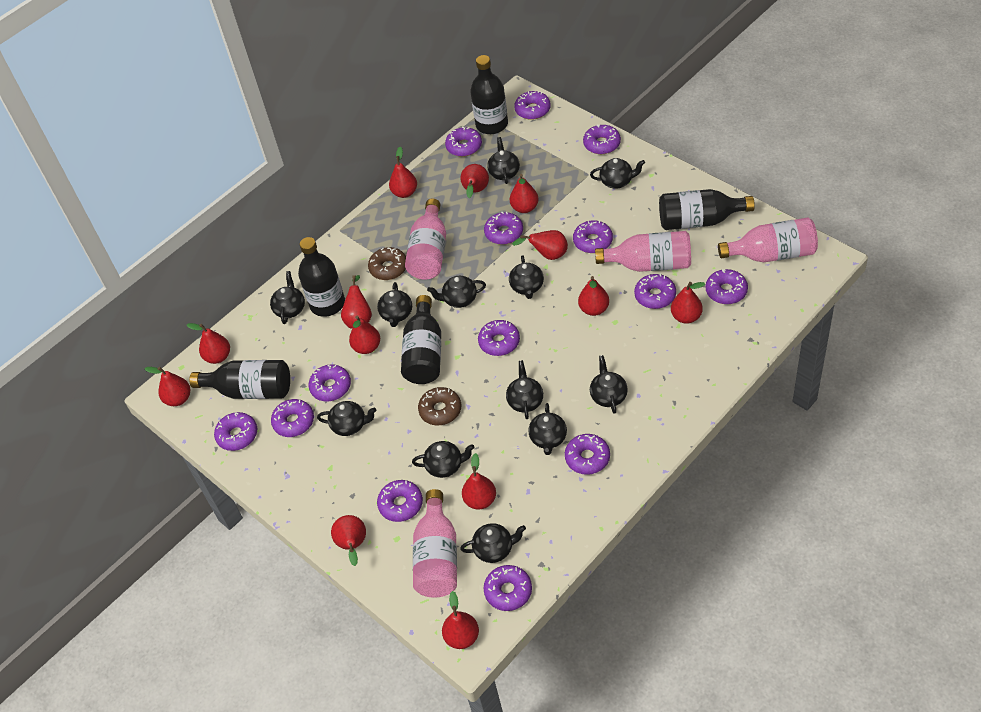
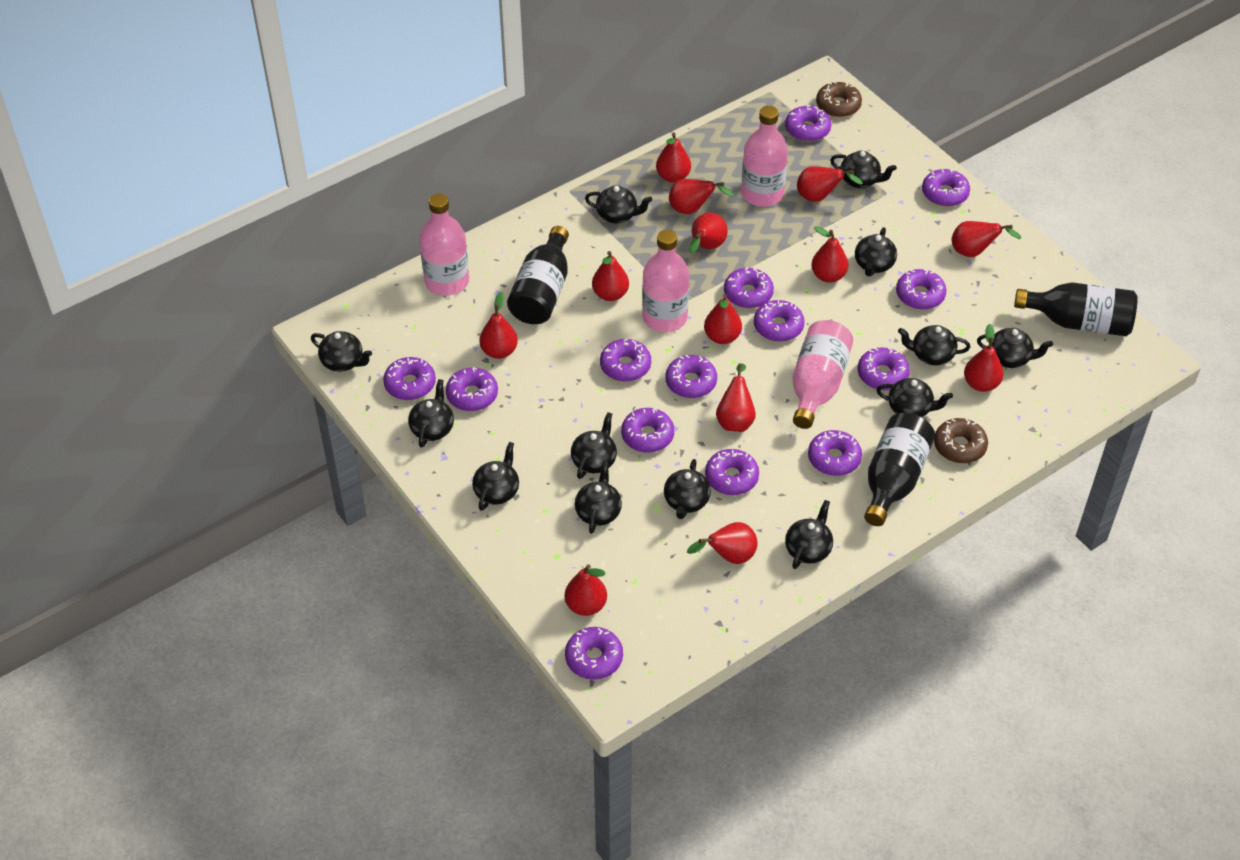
black bottle: [189,360,290,399] [298,237,345,317] [401,295,441,384] [470,55,508,134] [659,189,755,230] = 5 -> [507,226,569,324] [864,413,935,526] [1014,282,1138,336] = 3
black teapot: [270,271,305,324] [317,401,376,436] [377,282,412,327] [412,441,475,478] [427,276,486,308] [460,523,526,563] [487,137,520,184] [506,360,543,419] [509,255,544,299] [528,403,567,455] [590,158,645,189] [590,355,628,414] = 12 -> [311,331,372,372] [408,379,454,448] [472,442,519,511] [571,412,617,479] [575,461,622,534] [585,185,652,224] [664,459,711,519] [785,500,833,569] [830,151,897,188] [855,227,897,276] [876,378,953,417] [898,325,970,365] [977,328,1053,368] = 13

